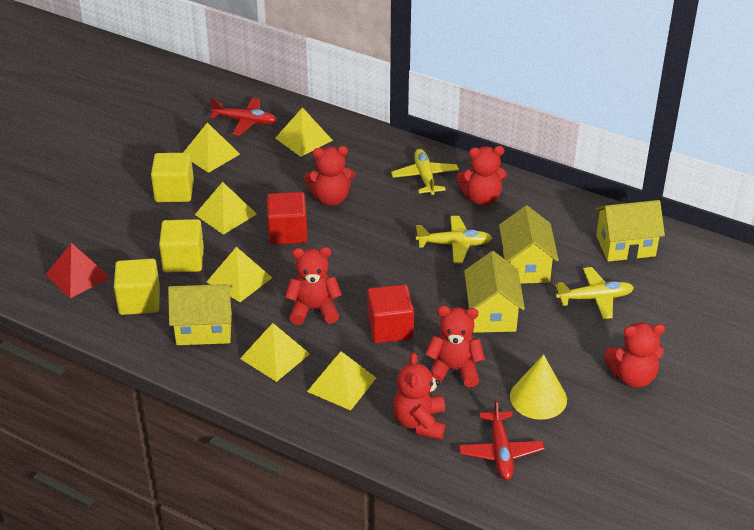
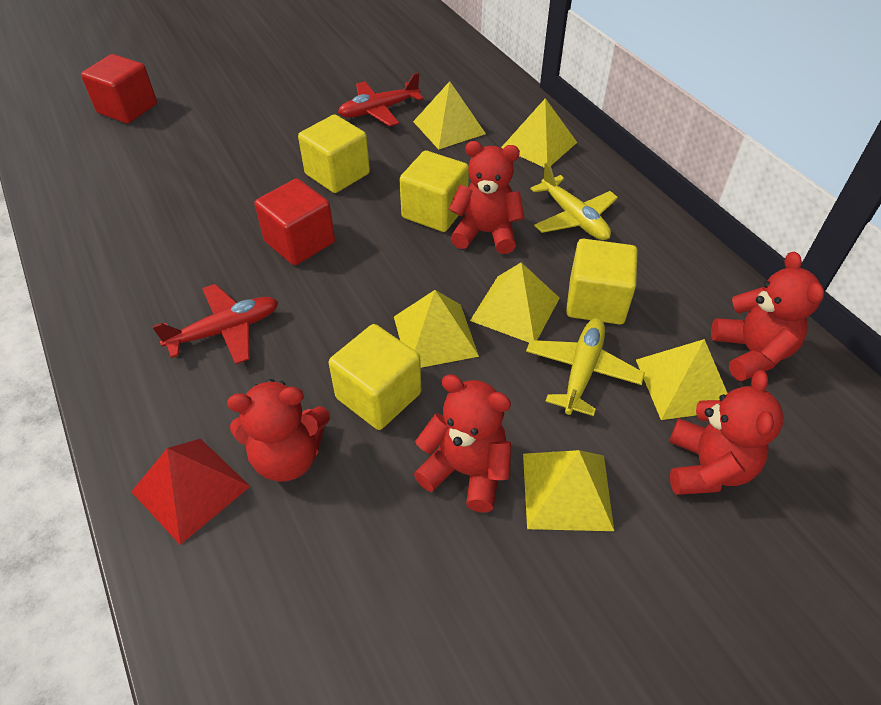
red teddy bear: [285,247,342,325] [304,146,355,206] [393,353,445,440] [425,306,485,387] [457,146,508,206] [604,323,666,388] = 6 -> [227,379,330,482] [414,374,511,513] [449,141,525,254] [669,370,784,495] [711,251,824,381] = 5
yellow cone: [510,354,567,420] = 1 -> none = 0
yellow cube: [114,259,160,315] [151,153,194,202] [159,219,204,273] = 3 -> [298,114,370,193] [329,324,421,430] [399,151,469,232] [566,239,638,324] = 4
yellow house: [168,284,233,345] [464,251,525,333] [499,205,559,283] [595,200,665,262] = 4 -> none = 0
yellow plane: [391,149,459,195] [416,216,492,263] [555,267,634,319] = 3 -> [526,318,645,416] [531,163,618,240] = 2

